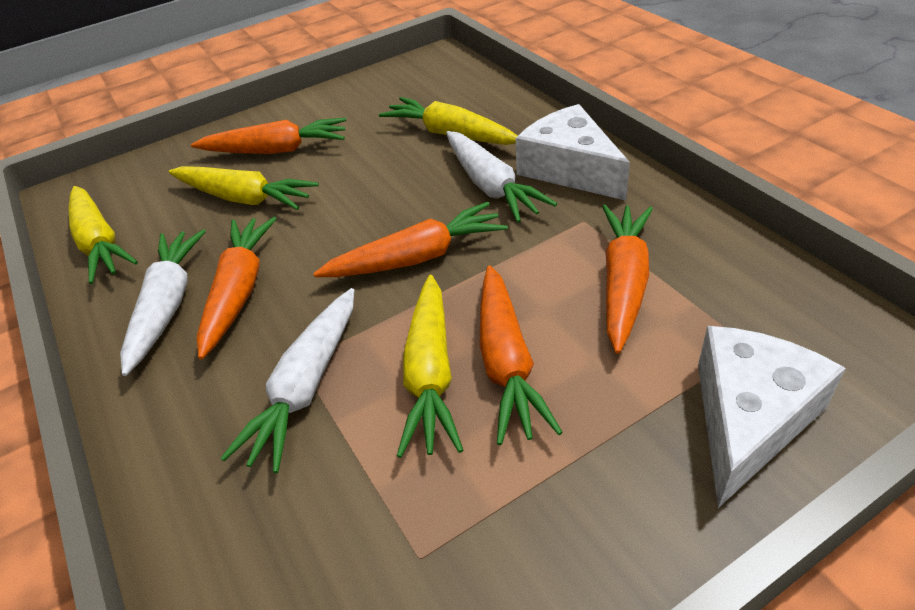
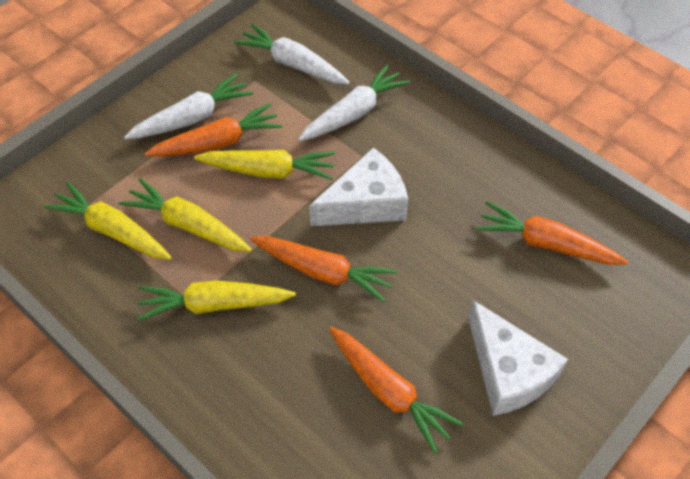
orange carrot: [191,118,346,154] [197,217,277,359] [313,202,508,277] [480,265,563,445] [602,204,653,354] = 5 -> [144,103,282,157] [250,236,397,302] [329,327,464,453] [477,201,628,265] = 4

